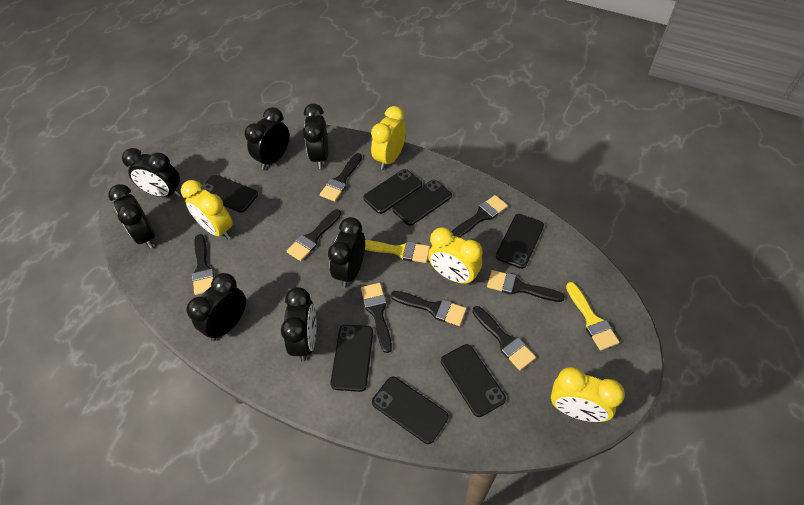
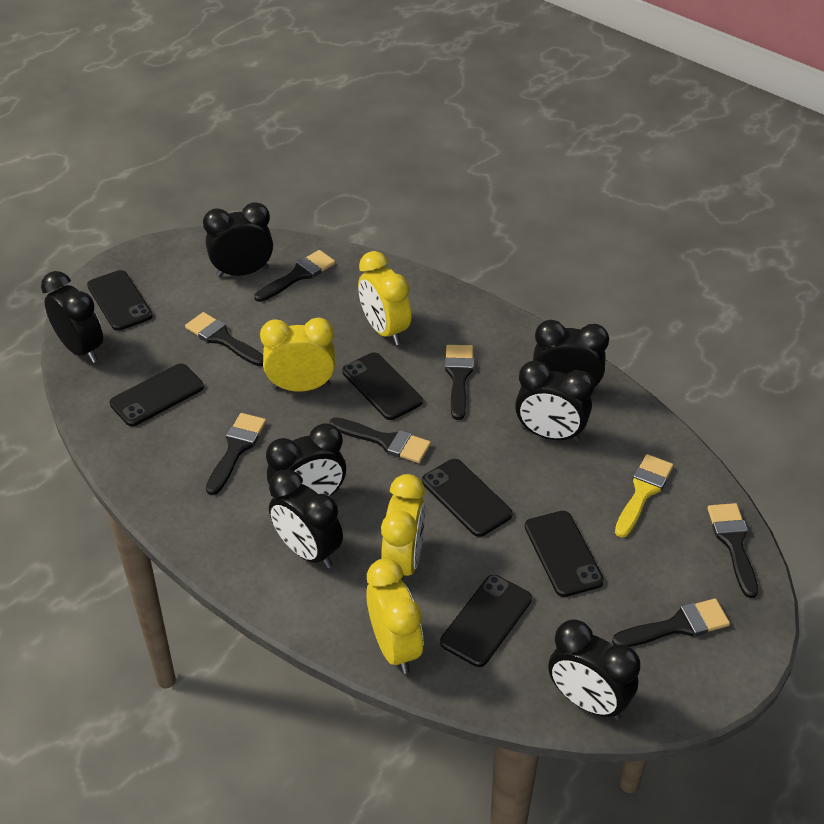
black brush: [192,234,214,295] [287,209,341,261] [320,153,362,202] [361,283,392,353] [391,291,466,326] [452,195,508,238] [472,306,536,370] [487,270,565,302] = 8 -> [185,312,263,366] [206,413,266,495] [254,250,335,302] [329,417,431,463] [445,345,474,420] [612,598,730,647] [707,503,758,598] = 7
black phone: [201,174,258,213] [331,325,373,392] [363,169,422,214] [372,377,449,444] [392,180,452,226] [441,344,506,417] [496,214,544,269] = 7 -> [87,270,153,331] [110,363,204,426] [342,353,423,420] [422,459,513,537] [440,575,532,667] [525,511,604,597] = 6
yellow brush: [365,240,430,263] [566,282,619,351] = 2 -> [615,454,673,538] = 1

